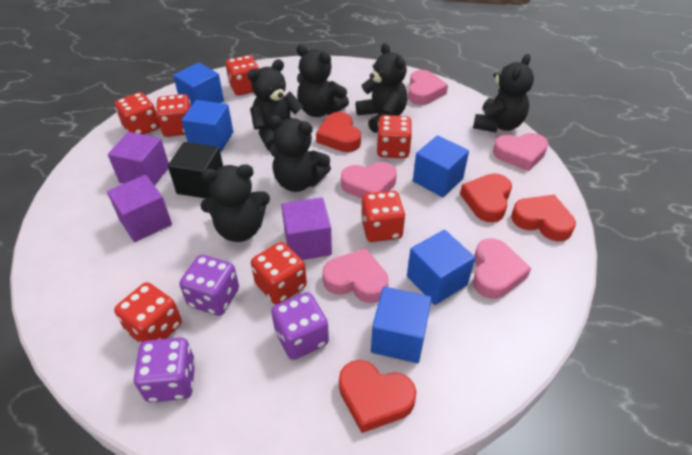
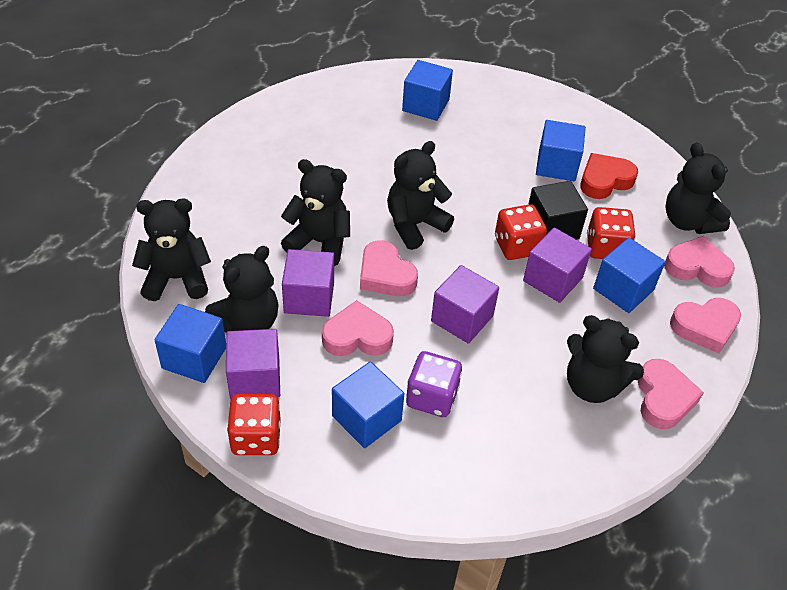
purple cube: [107,175,172,242] [108,132,169,186] [281,197,332,260] = 3 -> [226,329,280,400] [282,249,334,317] [431,265,499,344] [523,227,592,303] = 4
purple dice: [134,337,195,403] [180,255,239,316] [271,292,329,360] = 3 -> [406,351,462,417] = 1
red dice: [114,282,182,344] [115,92,160,135] [156,94,191,137] [226,55,259,96] [251,242,307,305] [361,191,405,242] [376,115,412,158] = 7 -> [227,394,281,455] [495,204,547,260] [587,207,635,259] = 3
red heart: [316,112,361,152] [339,360,417,433] [460,173,512,222] [511,195,576,241] = 4 -> [580,153,638,199] = 1

